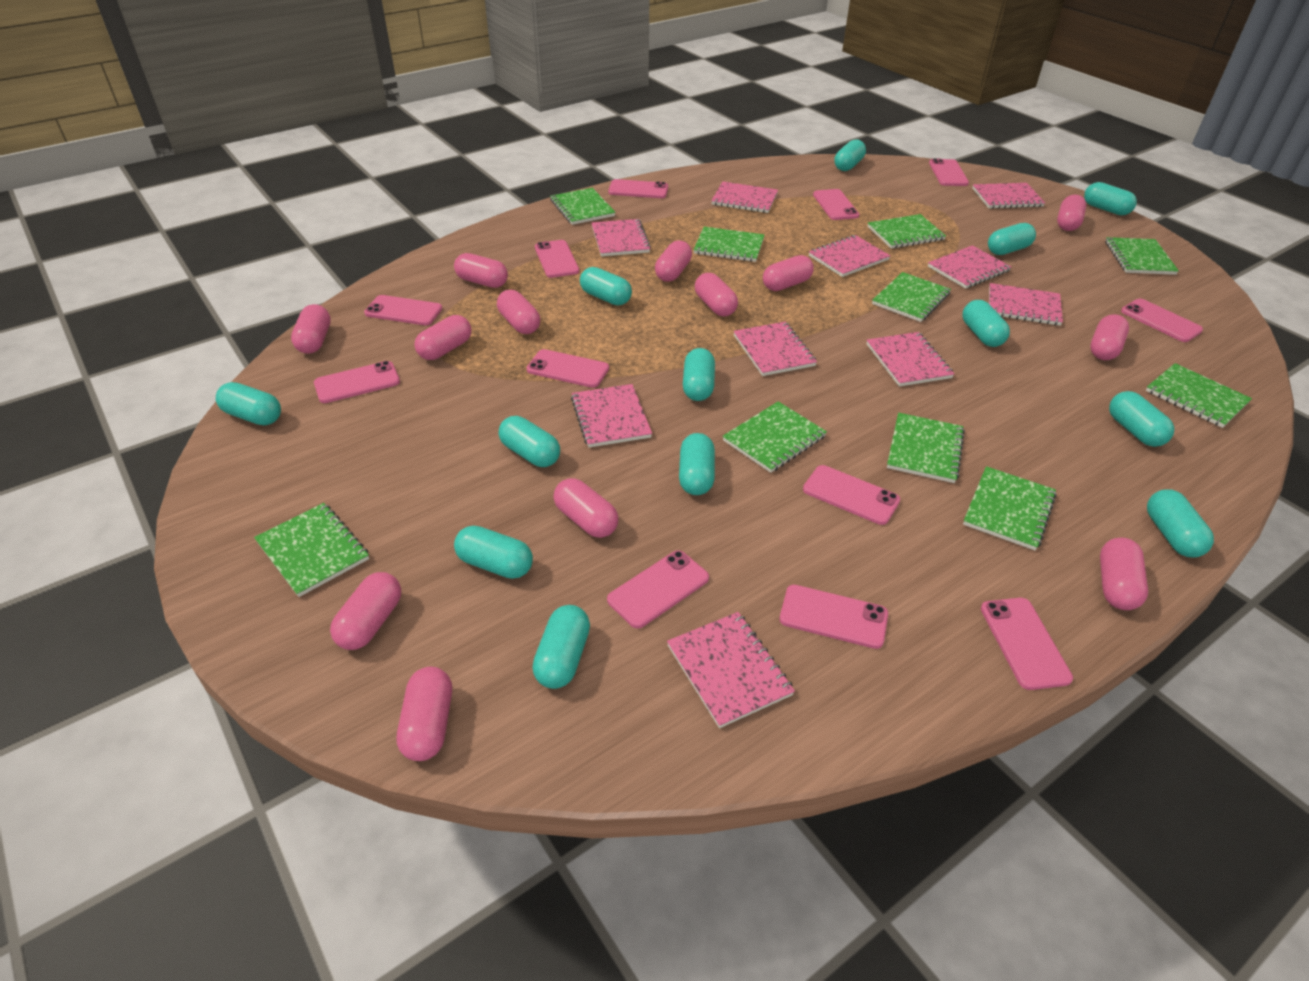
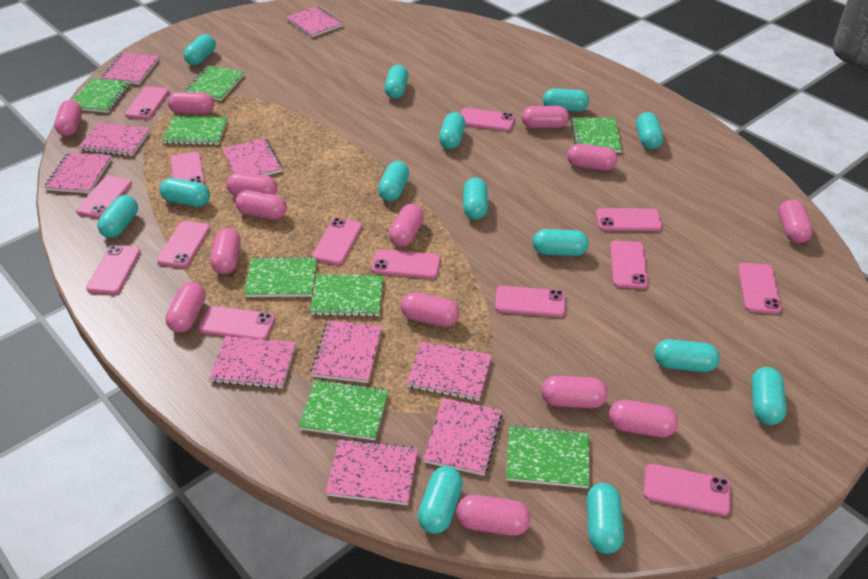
green notebook: [254,503,369,597] [550,188,616,225] [693,227,764,262] [722,401,827,473] [867,214,946,249] [872,272,951,322] [887,413,965,483] [963,466,1057,550] [1105,237,1179,275] [1146,363,1252,428] = 10 -> [73,78,130,113] [162,116,227,145] [184,66,245,101] [244,257,317,297] [298,379,388,440] [310,274,383,317] [506,425,589,488] [571,117,622,153] = 8
pink capsule: [291,304,331,354] [330,572,401,650] [397,667,452,761] [415,315,471,360] [454,253,508,288] [497,290,540,334] [553,478,619,538] [655,240,692,282] [695,273,738,316] [763,255,814,291] [1057,195,1086,231] [1090,314,1129,360] [1100,538,1148,610] = 13 -> [54,100,82,136] [165,282,206,333] [168,92,214,114] [210,228,241,274] [226,172,278,196] [235,190,287,220] [389,204,424,247] [401,292,460,327] [457,495,531,536] [522,106,569,128] [541,376,608,408] [567,144,618,171] [609,400,678,437] [779,199,813,243] = 14
pink phone: [314,361,400,403] [364,295,442,325] [527,349,609,388] [535,240,579,278] [607,550,709,628] [608,179,668,198] [780,585,888,649] [803,465,900,525] [813,189,859,220] [929,158,969,186] [981,598,1073,690] [1121,298,1203,342] = 12 -> [76,176,132,218] [86,245,141,294] [125,86,169,119] [157,221,210,268] [170,152,205,185] [198,306,275,339] [312,218,362,265] [372,249,441,279] [460,108,515,131] [495,286,565,317] [596,208,662,231] [610,241,648,289] [643,464,731,516] [738,263,781,314] = 14
turquoise capsule: [216,382,281,426] [454,526,533,579] [499,416,560,467] [532,605,590,689] [580,267,632,305] [679,433,715,495] [683,348,715,401] [834,139,866,171] [963,300,1010,347] [988,223,1036,255] [1084,182,1137,216] [1109,391,1174,447] [1147,489,1214,557] = 13 -> [97,195,138,238] [159,178,210,207] [184,34,216,65] [378,161,409,201] [385,65,408,99] [418,466,463,534] [439,112,465,149] [463,178,488,220] [533,229,589,256] [543,89,589,112] [587,483,624,554] [636,112,663,149] [654,339,720,372] [751,367,787,425] = 14

